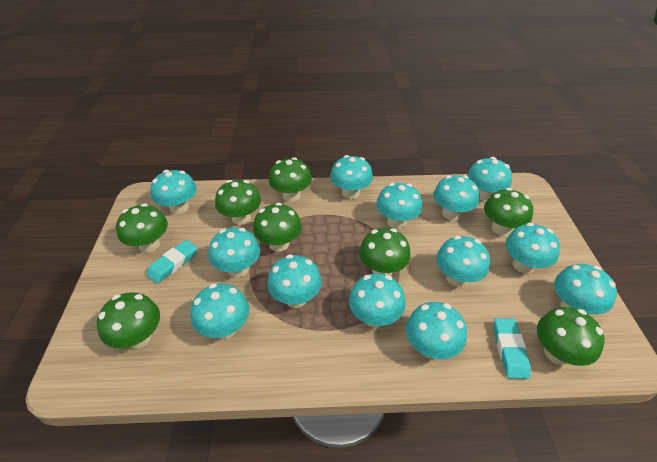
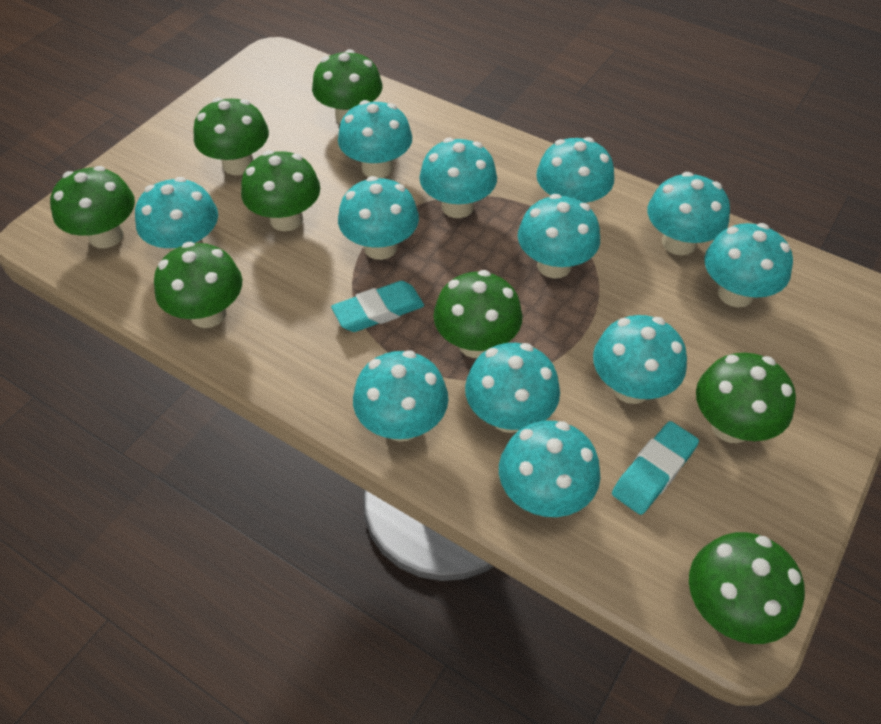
turquoise mushroom: [151,170,197,214] [191,284,249,339] [209,227,260,278] [267,255,322,308] [330,155,373,199] [349,273,406,328] [376,183,422,229] [406,302,467,359] [433,175,480,220] [436,236,490,287] [467,157,512,201] [505,223,560,274] [554,264,617,315] = 13 -> [135,177,218,252] [338,100,412,178] [338,176,419,260] [353,350,448,442] [419,138,497,218] [465,343,560,433] [499,420,600,517] [518,194,600,279] [536,137,614,203] [593,315,687,404] [648,172,730,255] [704,223,793,308] = 12

